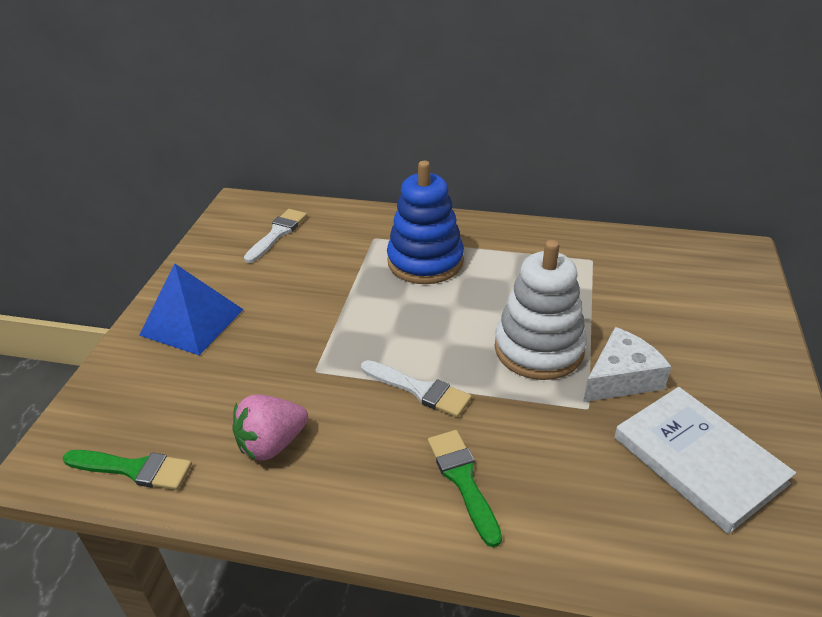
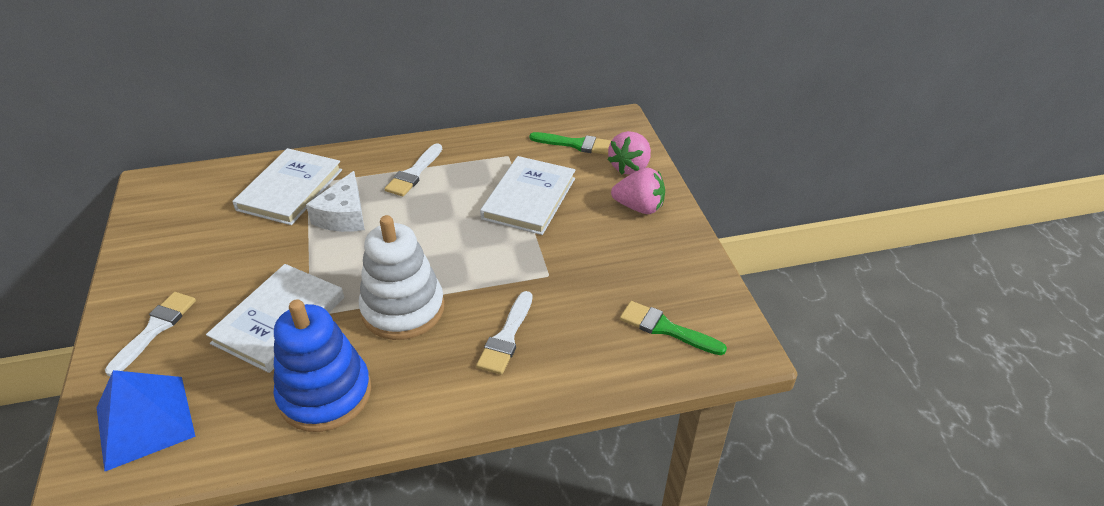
pink strawberry: [232,394,308,461] = 1 -> [608,131,651,175] [611,168,665,214] = 2
white book: [614,387,796,534] = 1 -> [206,264,344,373] [232,148,342,225] [480,156,575,235] = 3
white brush: [244,209,307,263] [361,360,472,418] = 2 -> [105,292,196,376] [385,143,442,196] [476,291,532,375] = 3

